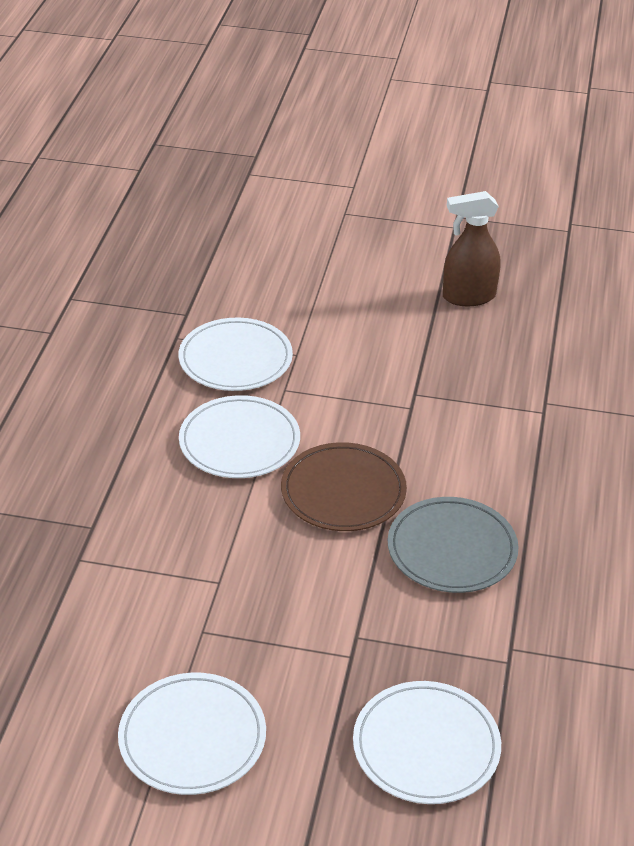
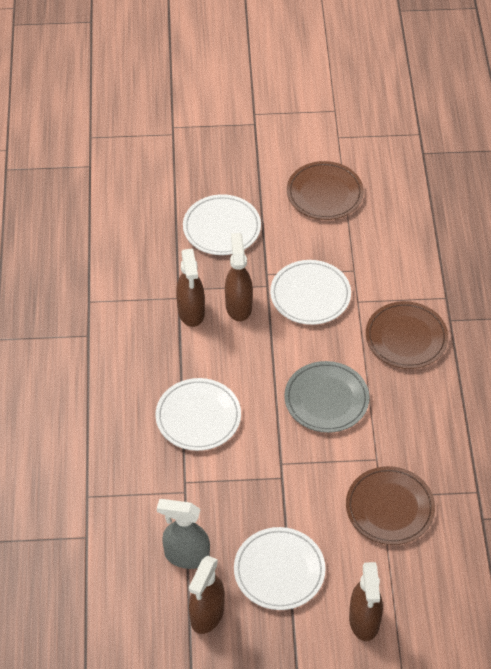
brown plate: [281,442,407,531] = 1 -> [287,161,364,220] [346,466,435,545] [366,301,448,369] = 3
brown spray bottle: [443,191,500,307] = 1 -> [176,248,205,327] [189,556,225,634] [225,233,253,321] [349,562,383,641] = 4
grey spray bottle: none = 0 -> [157,499,210,569] = 1

